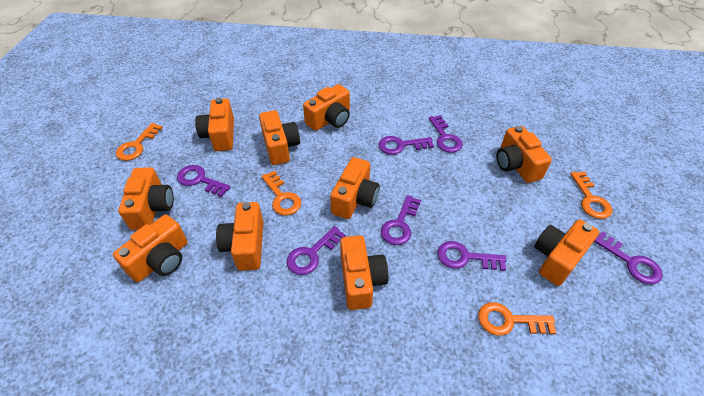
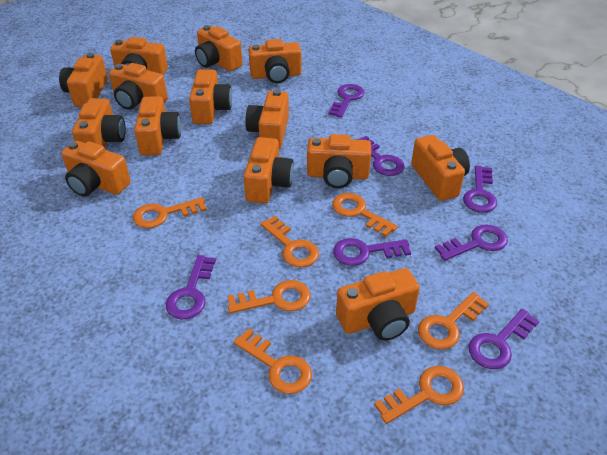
orange camera: [113,214,187,282] [118,167,174,230] [195,98,234,151] [216,202,263,271] [259,110,300,165] [303,84,350,131] [330,157,380,219] [340,235,389,310] [497,126,552,183] [534,219,599,286] = 10 -> [59,53,108,107] [61,141,131,197] [72,98,126,148] [109,63,168,110] [110,37,168,75] [134,96,181,156] [189,69,232,124] [195,25,243,71] [243,137,294,204] [246,89,289,149] [248,39,301,83] [307,134,371,188] [336,268,420,341] [411,135,470,201] = 14
orange key: [116,123,163,161] [262,171,301,216] [478,302,556,336] [570,171,612,219] = 4 -> [133,197,207,228] [227,280,311,313] [233,328,312,394] [260,216,319,268] [332,193,398,237] [374,366,464,424] [418,292,489,349] = 7

